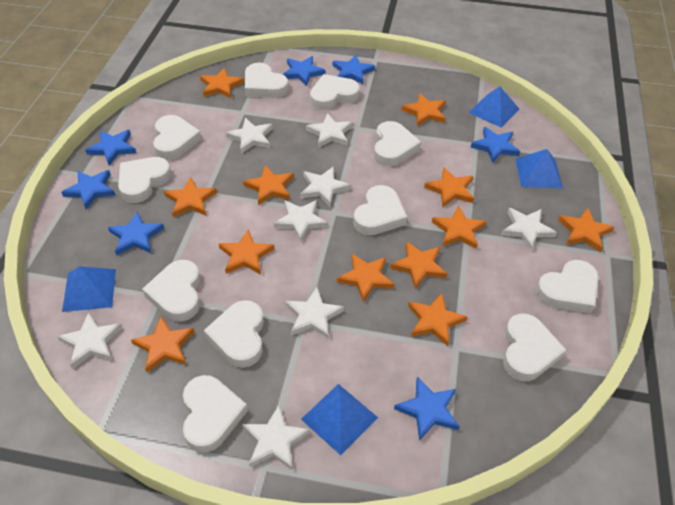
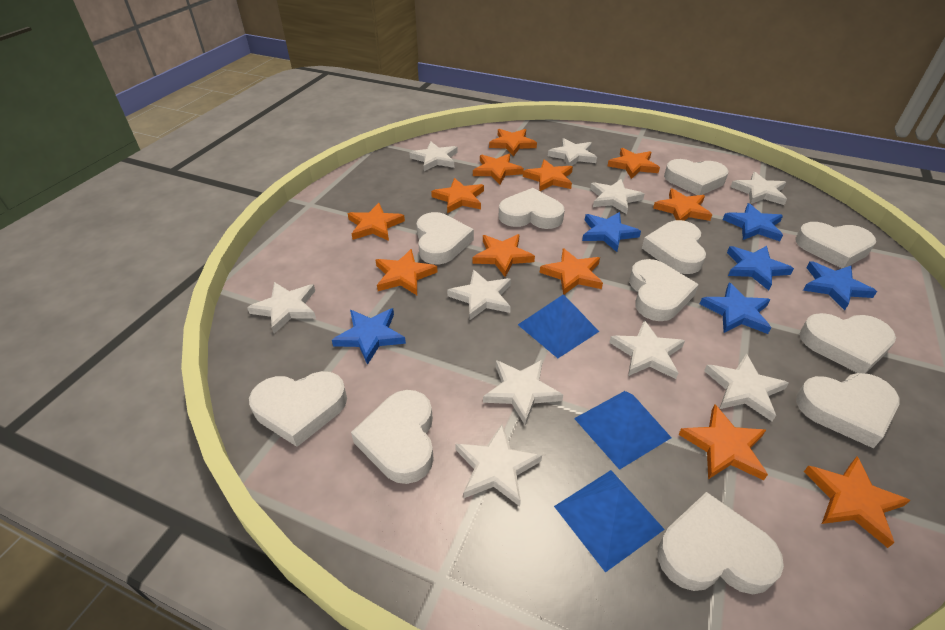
blue pyramid: [62,266,116,312] [301,384,378,455] [469,87,519,128] [516,149,563,188] = 4 -> [518,294,599,358] [554,470,665,573] [574,391,672,470] = 3
blue star: [61,170,116,209] [85,130,136,166] [108,212,164,256] [283,56,325,86] [333,55,375,84] [394,377,460,441] [470,127,520,163] = 7 -> [332,308,406,365] [582,212,641,252] [700,283,771,334] [723,203,783,241] [727,246,794,291] [803,261,877,310] = 6
white star: [57,312,122,369] [226,118,273,154] [242,405,310,471] [274,200,328,242] [285,287,344,339] [300,166,351,206] [306,113,353,148] [501,208,557,251] = 8 -> [247,282,316,334] [409,141,458,171] [447,270,511,321] [455,424,542,506] [483,359,563,426] [548,138,597,166] [590,179,645,214] [609,320,685,379] [704,354,789,421] [731,172,787,205] = 10

